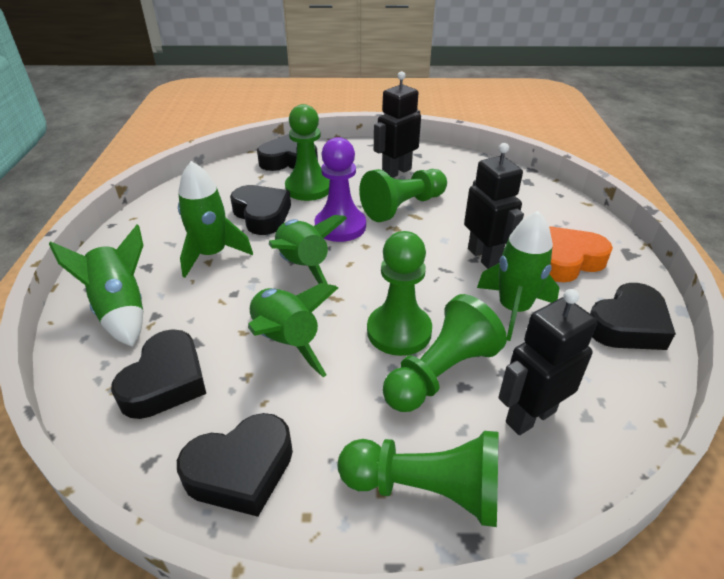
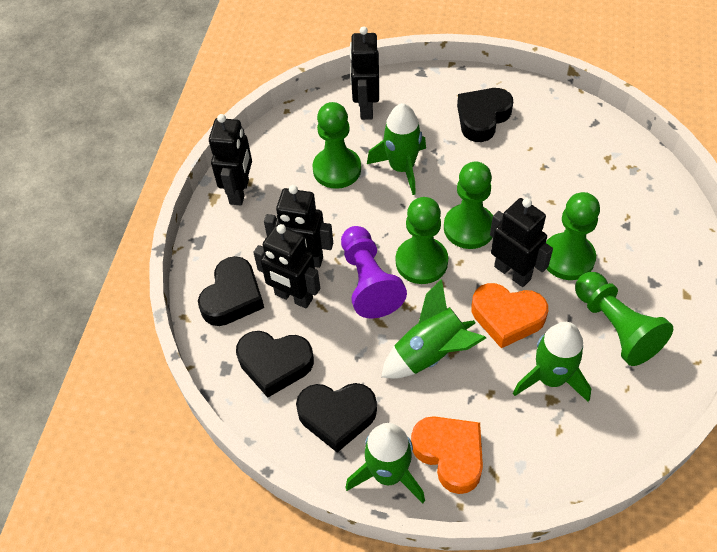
black heart: [111,329,206,419] [177,413,293,517] [230,185,291,235] [257,134,318,171] [590,283,676,350] = 5 -> [198,256,264,326] [236,331,314,398] [296,383,377,453] [457,88,513,142] = 4
black robot: [374,71,421,178] [464,143,524,269] [498,289,597,435] = 3 -> [209,114,252,206] [253,224,320,309] [264,185,333,268] [350,26,379,120] [490,198,553,287] = 5
green rocket: [49,224,144,347] [178,161,253,278] [248,283,338,377] [269,215,347,284] [477,211,560,341] = 5 -> [345,423,425,504] [367,103,426,195] [381,279,486,379] [513,322,592,402] = 4
orange heart: [549,226,613,282] = 1 -> [411,416,483,494] [471,283,548,348] = 2

